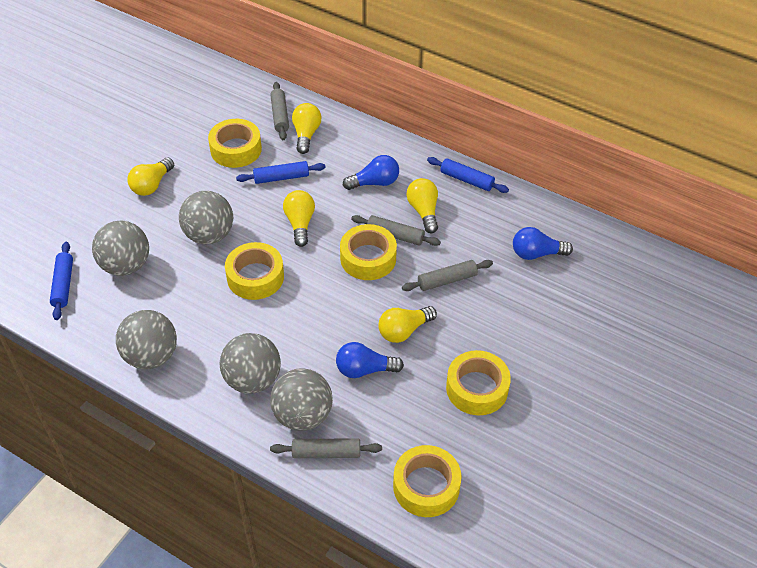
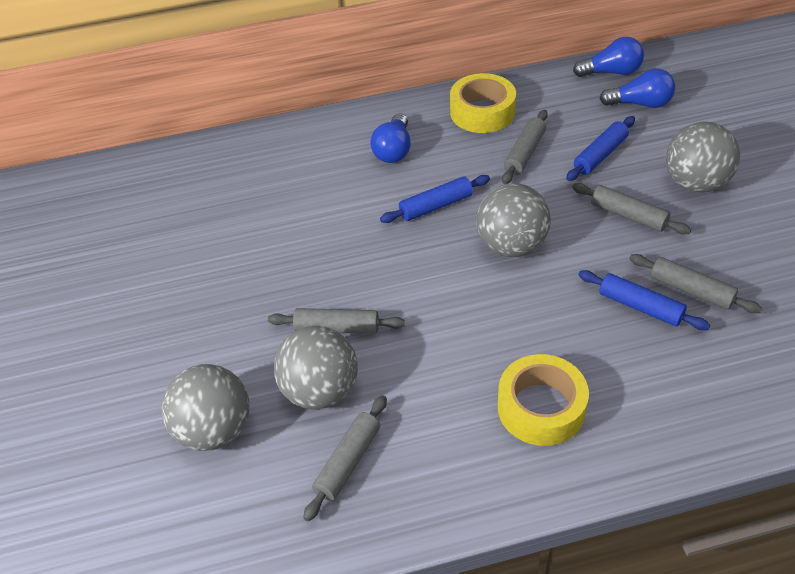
grey ball: [92,220,149,276] [116,310,177,369] [179,191,233,244] [220,333,281,394] [270,368,333,431] = 5 -> [161,364,249,451] [274,326,358,410] [476,183,551,257] [666,121,740,193] = 4
grey rolling pin: [270,82,289,140] [270,438,382,458] [351,215,441,246] [402,260,493,291] = 4 -> [268,308,405,334] [304,395,387,521] [502,110,548,184] [572,183,691,234] [629,254,762,313] = 5
yellow light bulb: [127,157,174,196] [283,190,315,247] [292,103,321,154] [378,306,437,343] [407,178,438,233] = 5 -> none = 0
yellow tape: [208,119,262,168] [225,242,284,300] [340,224,397,280] [393,445,462,517] [446,350,511,415] = 5 -> [450,73,516,133] [498,354,589,446] = 2

